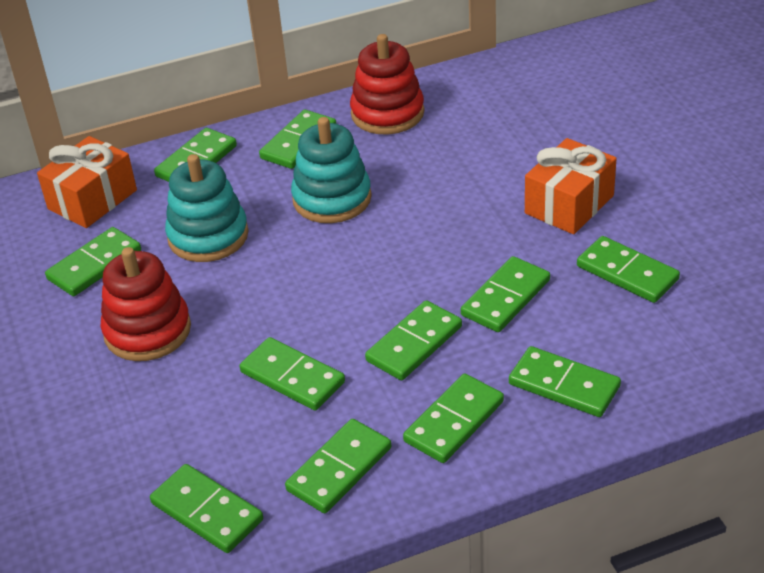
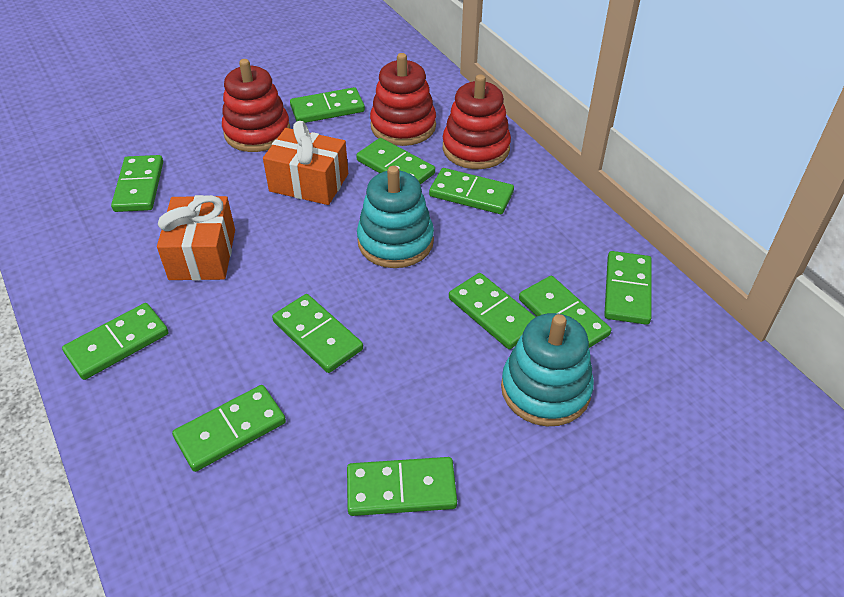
red stacking toy: [101,247,191,361] [350,34,424,134] = 2 -> [222,59,290,152] [370,53,436,146] [443,75,511,169] = 3

